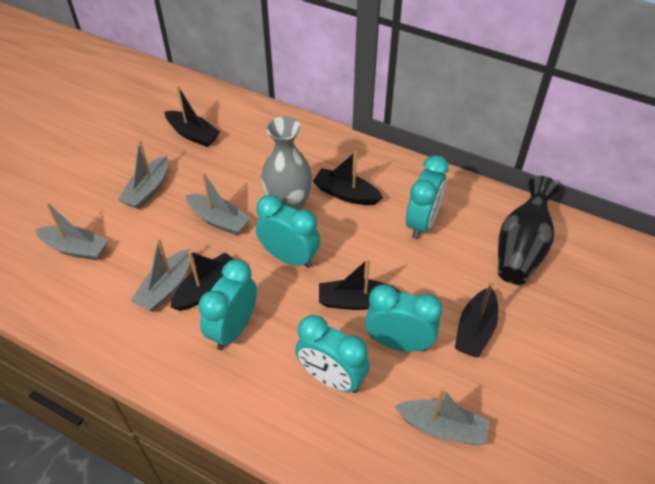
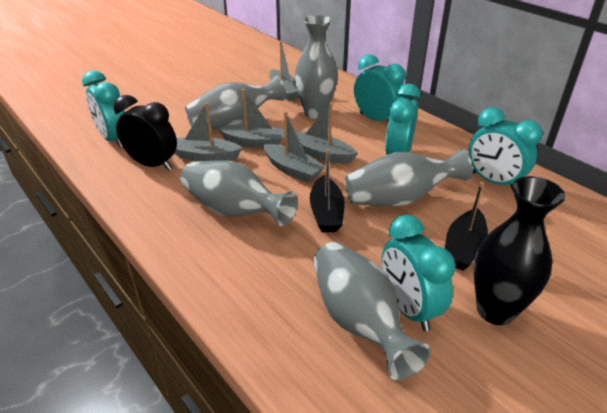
black boat: [165,86,220,147] [170,251,234,311] [313,151,383,205] [319,258,401,310] [455,281,498,357] = 5 -> [310,149,345,232] [445,182,488,270] = 2
black clock: none = 0 -> [114,95,177,171] = 1
grey vase: [261,117,312,210] = 1 -> [181,160,298,226] [185,75,286,129] [295,15,338,119] [313,242,431,380] [345,149,472,206] = 5

